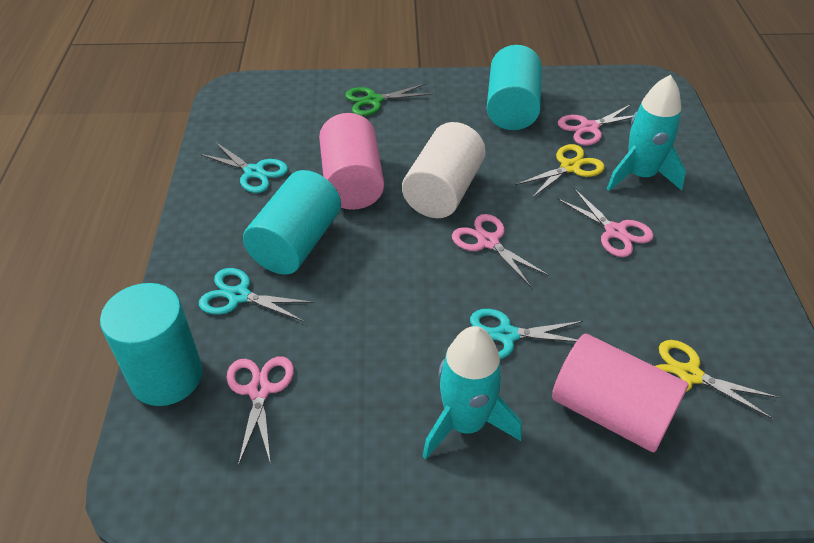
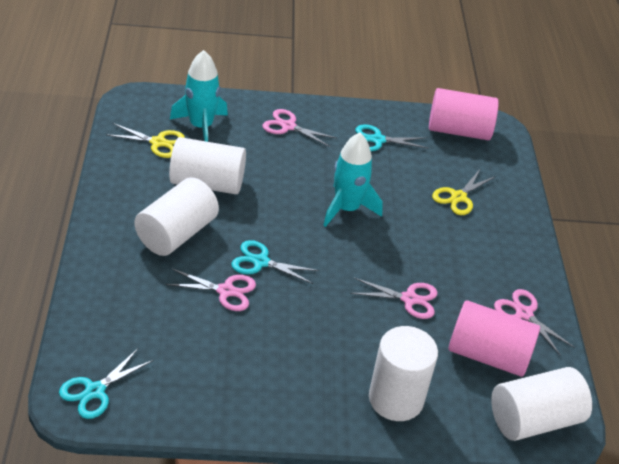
green scissors: [345,84,432,116] = 1 -> none = 0
turquoise cylinder: [100,283,203,406] [243,170,341,275] [487,45,542,130] = 3 -> none = 0
white cylinder: [402,122,486,218] = 1 -> [134,177,219,256] [169,137,246,194] [369,326,438,421] [491,367,592,441] = 4

